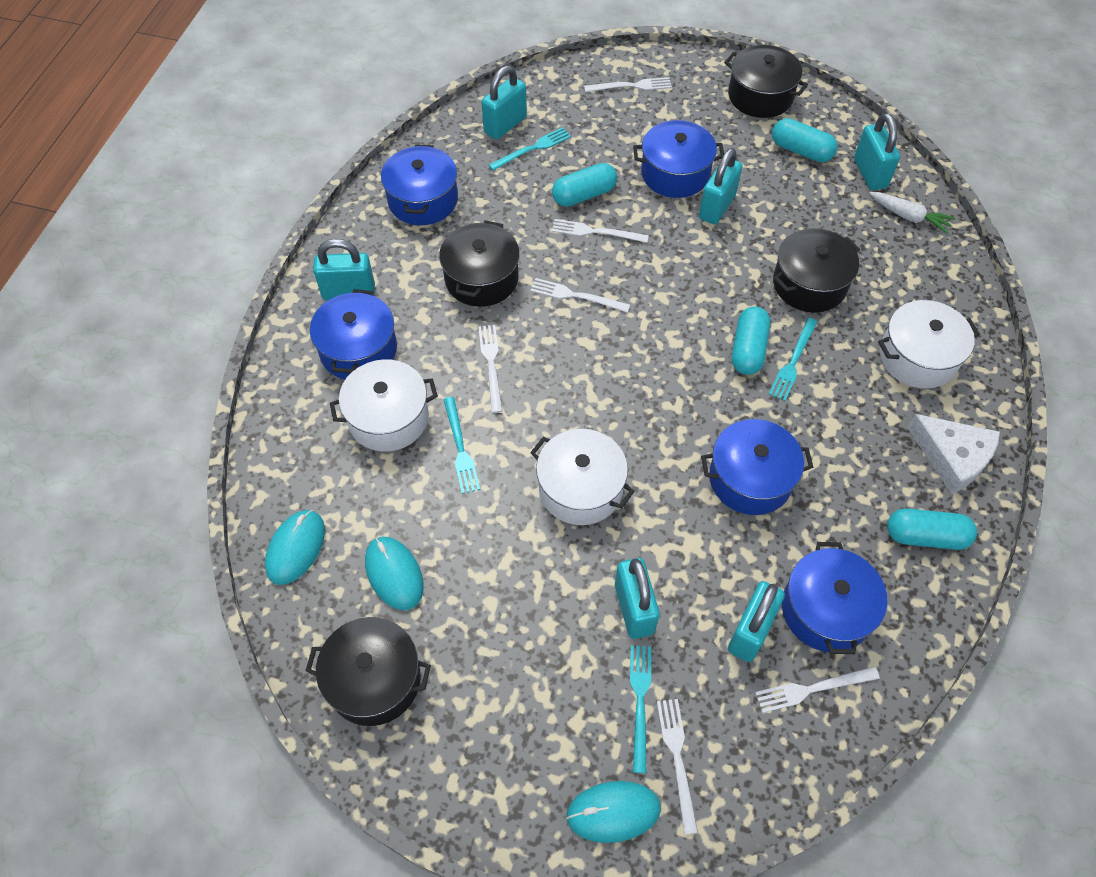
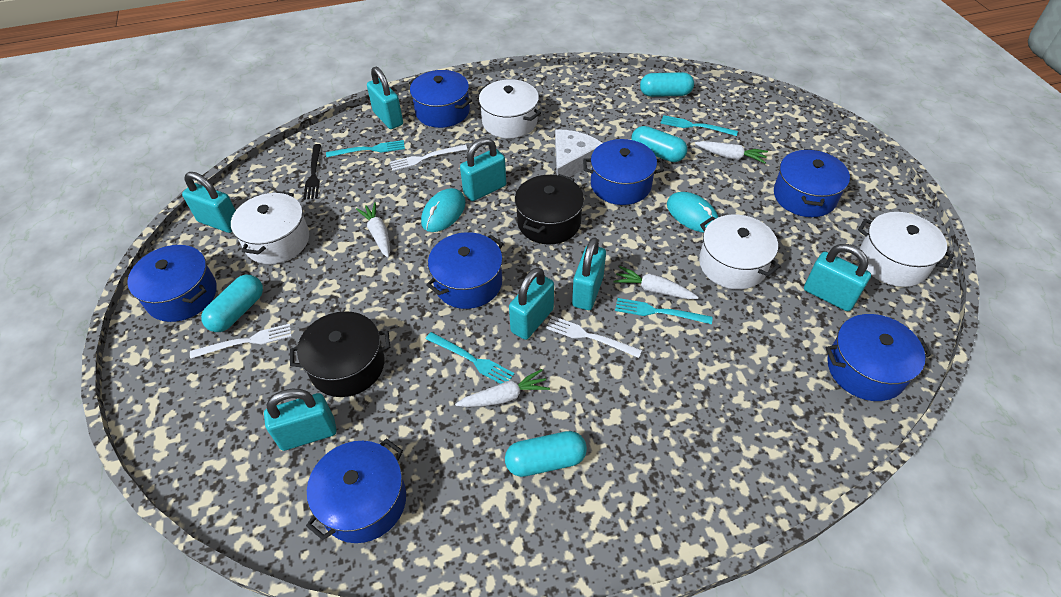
black fork: none = 0 -> [303,144,321,200] = 1
black pot: [306,617,431,726] [439,220,520,307] [724,45,808,118] [773,228,860,313] = 4 -> [290,311,390,397] [515,174,584,244] = 2
blue pot: [310,289,397,379] [381,145,458,225] [633,120,724,198] [701,419,813,515] [782,542,887,654] = 5 -> [127,245,217,322] [306,439,406,543] [409,70,472,128] [426,232,503,309] [583,139,664,205] [774,149,850,217] [826,314,931,401] = 7
turquoise mouse: [265,510,325,585] [365,537,424,610] [566,781,661,843] = 3 -> [421,188,466,232] [667,192,718,233] = 2
turquoise padlock: [313,239,375,300] [481,65,527,140] [615,558,660,639] [699,148,743,225] [728,581,785,662] [854,113,900,190] = 6 -> [182,172,236,233] [264,389,337,451] [367,67,403,129] [460,138,506,201] [509,267,554,340] [572,237,606,310] [804,244,871,312] = 7
white carrot: [869,192,955,234] = 1 -> [356,202,390,258] [455,369,550,407] [613,266,699,299] [695,141,768,163] = 4
white fork: [478,325,502,413] [530,278,630,313] [552,219,649,243] [584,77,672,92] [657,699,698,835] [755,666,880,713] = 6 -> [190,324,292,359] [390,144,468,171] [546,316,642,358] = 3
white pot: [330,359,438,452] [530,429,635,525] [878,300,980,389] = 3 -> [231,191,309,264] [478,79,541,138] [699,215,781,289] [858,212,954,287] = 4

